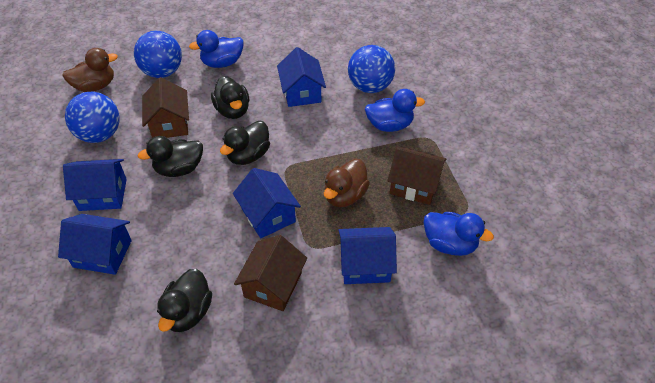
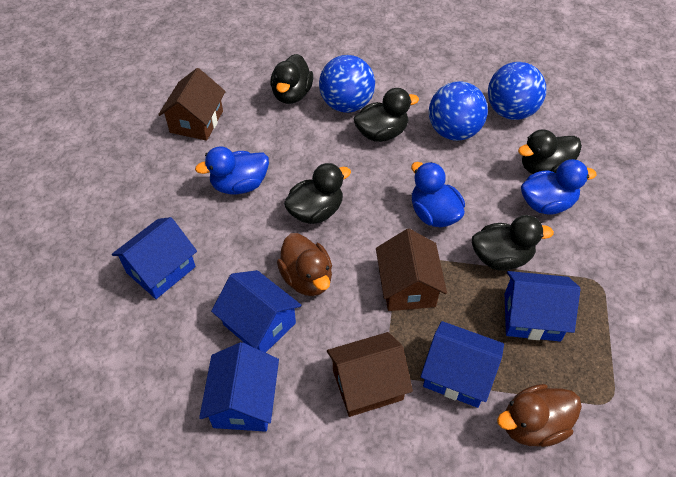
black duck: [137,136,203,177] [157,269,212,332] [211,76,249,119] [220,121,270,165] = 4 -> [270,54,313,104] [284,163,351,224] [353,88,419,142] [472,215,554,271] [518,130,582,174] = 5

